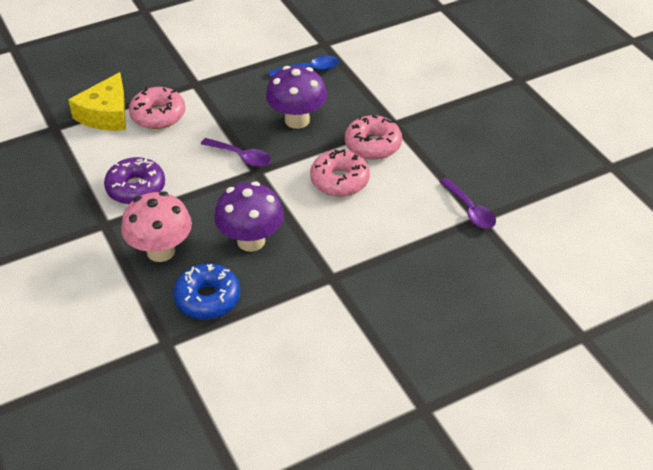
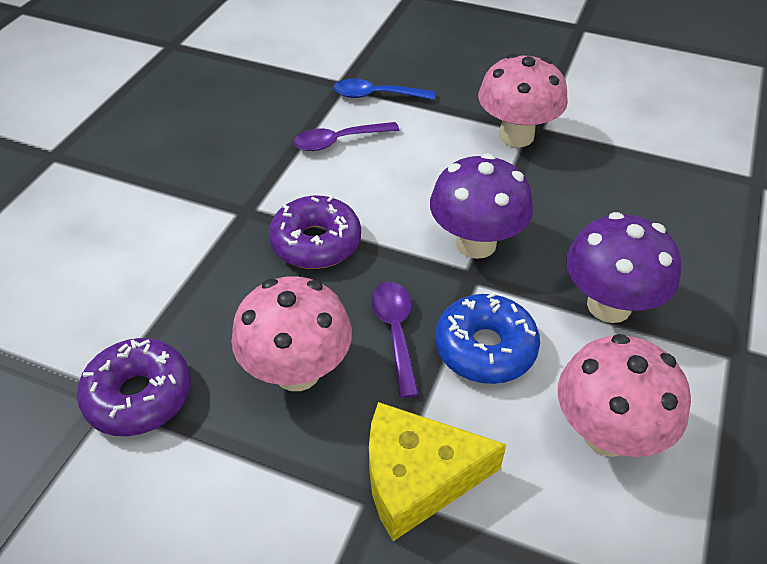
pink donut: [129,87,185,129] [310,149,370,196] [345,115,402,160] = 3 -> none = 0
pink mushroom: [121,192,192,262] = 1 -> [231,276,352,391] [478,53,568,147] [558,334,691,457] = 3
purple donut: [104,157,165,204] = 1 -> [77,338,191,436] [269,195,361,269] = 2

